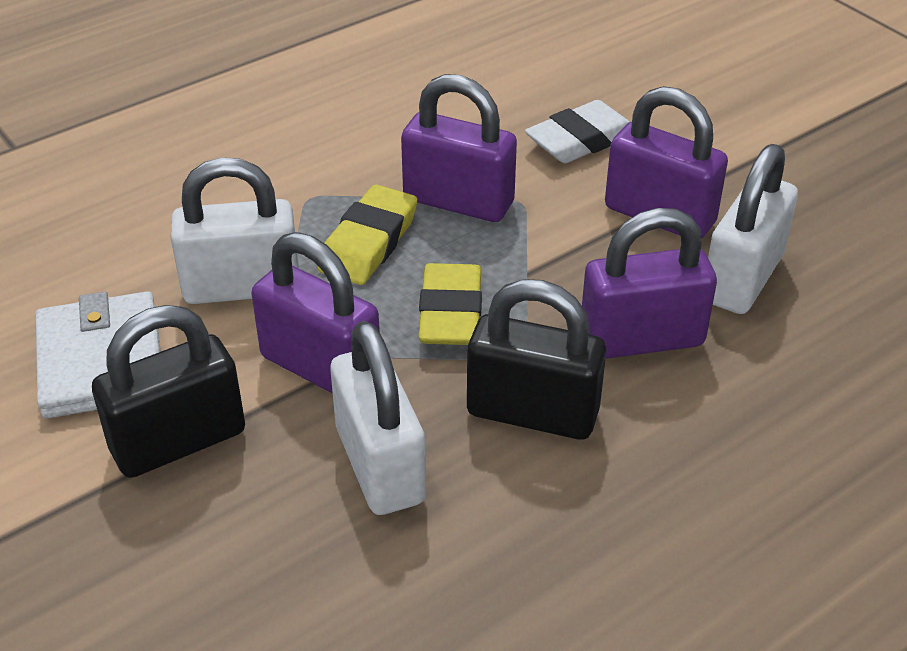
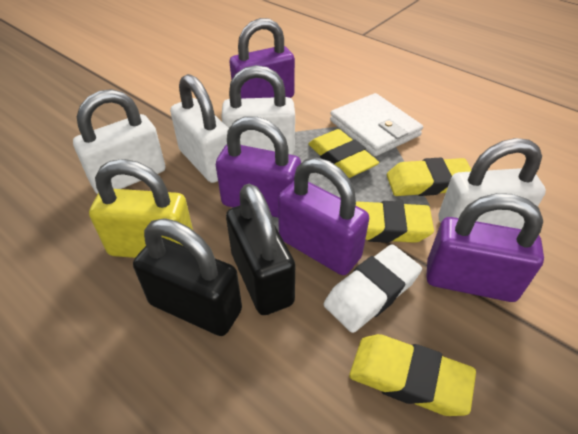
white padlock: [171,157,299,304] [330,321,426,515] [708,144,798,314] = 3 -> [73,89,165,194] [170,74,229,183] [221,65,295,155] [439,138,546,229] = 4
yellow eraser: [318,185,417,285] [418,263,482,345] = 2 -> [309,129,379,178] [349,334,476,416] [356,201,434,243] [387,157,472,196] = 4
yellow padlock: none = 0 -> [89,159,193,258] = 1

